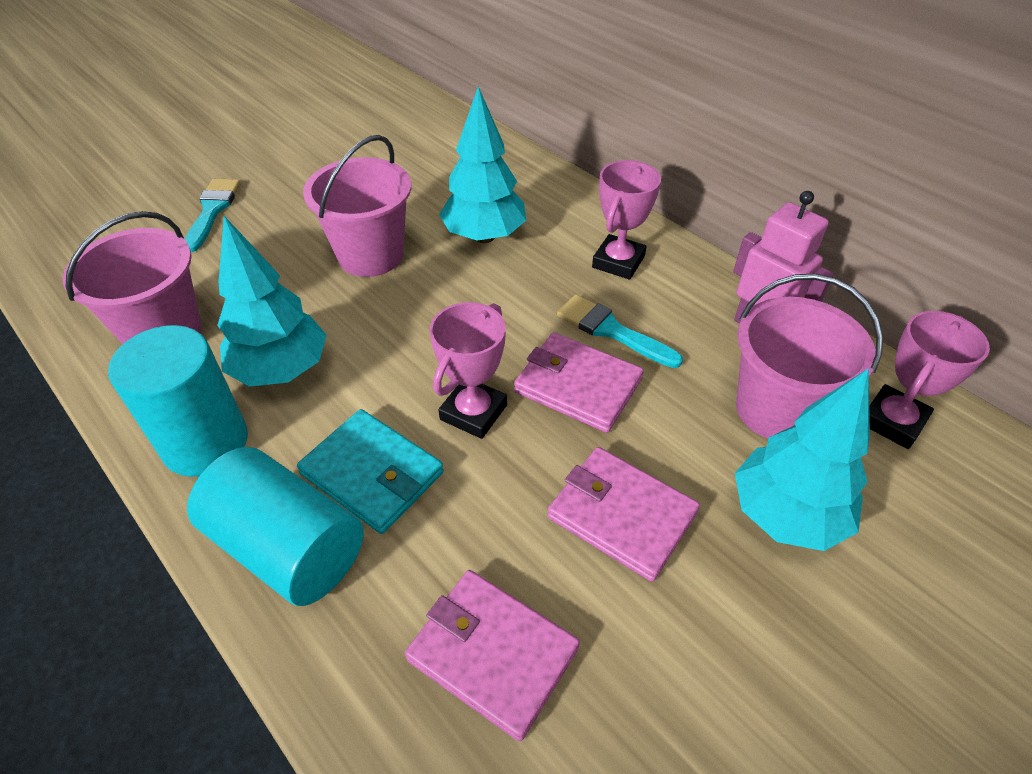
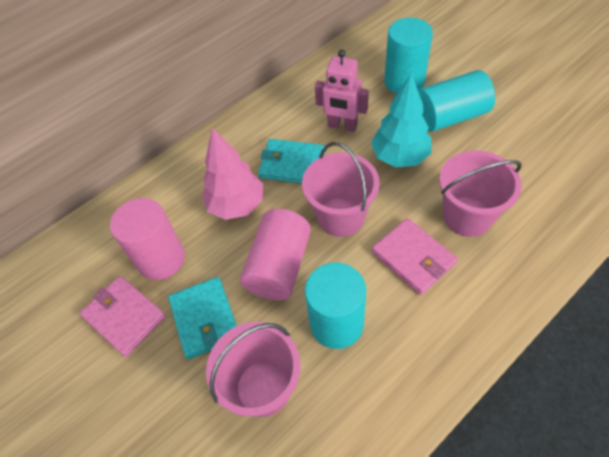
pink cylinder: none = 0 -> [110,198,185,280] [240,209,311,300] = 2
pink tree: none = 0 -> [202,128,263,220] = 1
pink trophy: [430,302,507,439] [592,160,661,280] [869,311,990,449] = 3 -> none = 0
pink wallet: [405,570,580,741] [514,332,644,433] [548,447,700,582] = 3 -> [79,276,166,357] [372,218,458,295] = 2
turquoise brush: [185,179,241,252] [557,295,683,368] = 2 -> none = 0
turquoise cylinder: [108,325,248,477] [187,447,364,606] = 2 -> [305,262,366,349] [384,18,433,94] [418,70,495,132] = 3
turquoise tree: [217,216,327,387] [439,86,526,243] [735,368,870,551] = 3 -> [371,73,432,167] = 1
turquoise wallet: [297,409,444,534] = 1 -> [168,277,237,359] [258,139,325,184] = 2

